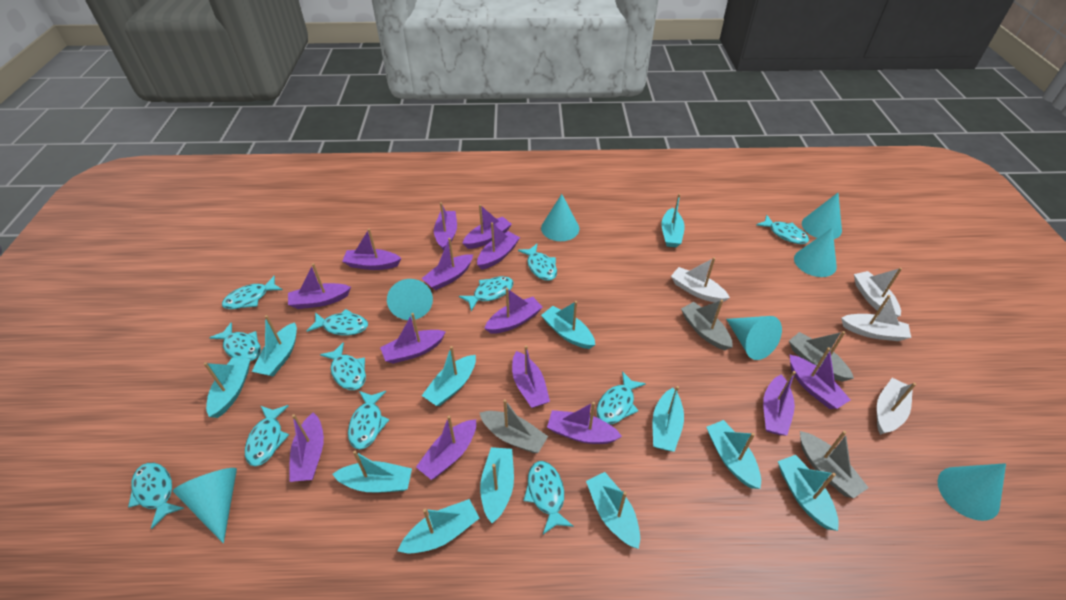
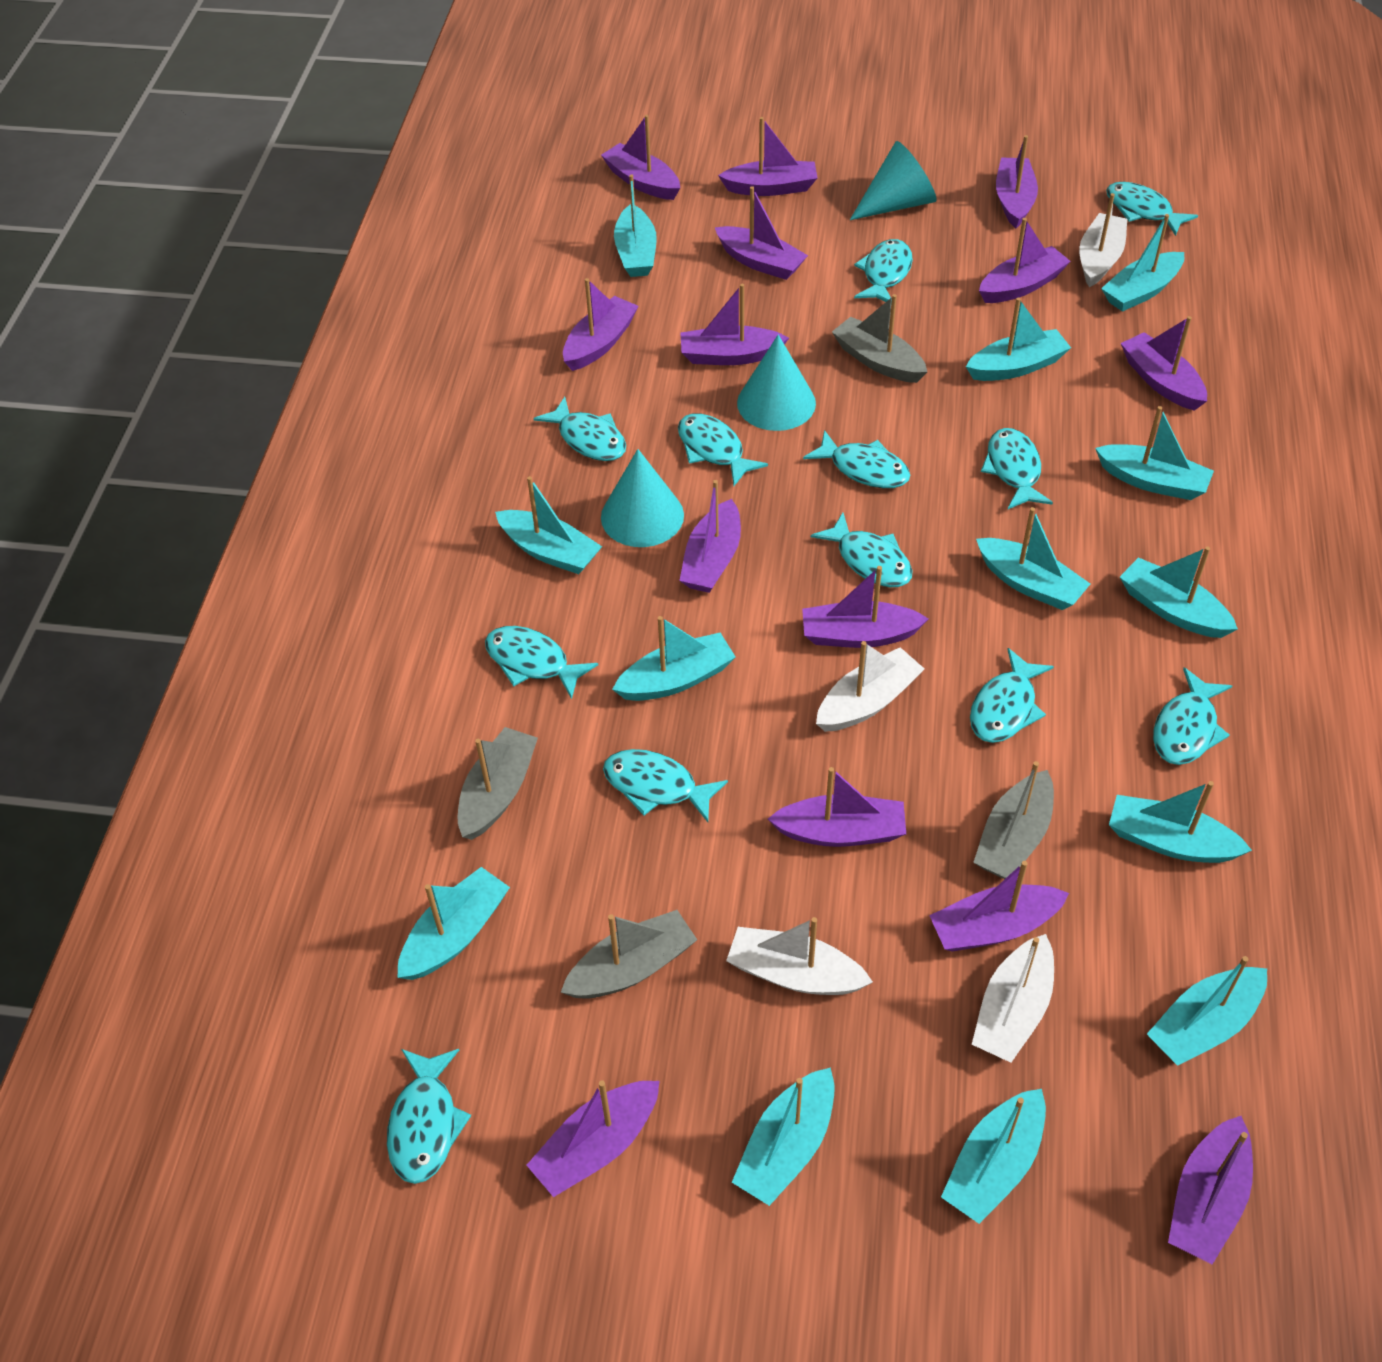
turquoise boat: [204,357,250,418] [252,315,297,377] [332,451,412,493] [398,499,479,553] [422,346,476,406] [480,447,514,523] [541,301,595,349] [586,472,640,549] [653,386,684,452] [661,194,685,247] [706,420,761,489] [778,455,839,531] = 12 -> [397,867,510,980] [495,476,602,574] [612,616,736,701] [614,174,657,277] [732,1068,835,1206] [941,1089,1046,1224] [966,297,1071,381] [976,507,1090,610] [1095,406,1214,500] [1101,214,1184,312] [1109,781,1252,863] [1120,547,1238,638] [1147,956,1267,1066] = 13
turquoise cone: [173,468,237,544] [387,279,433,320] [541,194,579,241] [726,316,782,360] [794,228,837,277] [802,193,842,239] [938,463,1006,521] = 7 -> [601,449,684,547] [737,335,816,431] [850,141,936,220] = 3

